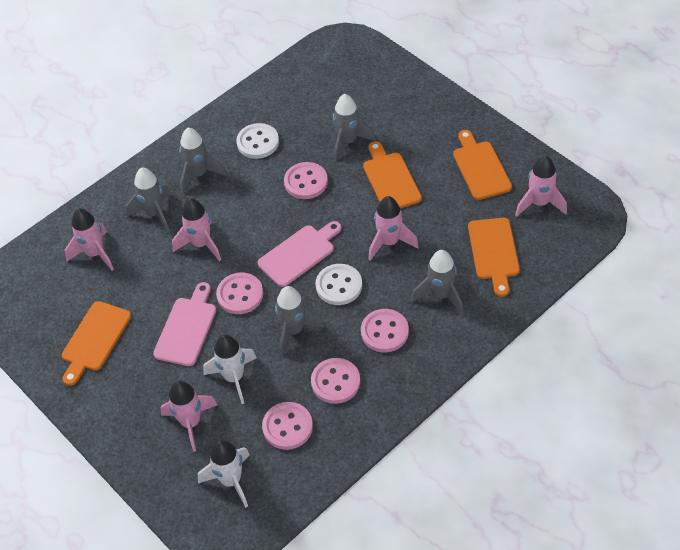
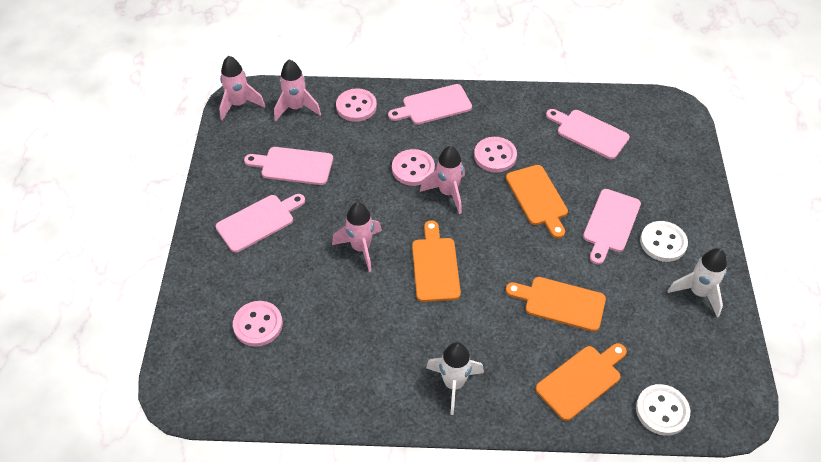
grey rocket: [126,168,171,233] [179,128,227,194] [275,286,325,356] [333,94,376,161] [411,250,463,315] = 5 -> none = 0
pink button: [216,273,263,314] [262,402,313,450] [284,162,328,199] [311,358,360,404] [361,309,409,352] = 5 -> [233,301,283,347] [336,88,377,122] [392,149,435,186] [474,137,517,172] = 4
pink cutting board: [153,282,216,366] [258,221,342,287] = 2 -> [216,194,305,252] [244,147,333,185] [388,84,472,125] [546,109,630,159] [583,189,641,265] = 5
pink rocket: [65,208,114,271] [161,381,217,452] [172,198,221,261] [368,196,419,261] [515,156,567,217] = 5 -> [219,56,265,120] [274,59,321,121] [332,202,382,272] [420,146,465,214] = 4

